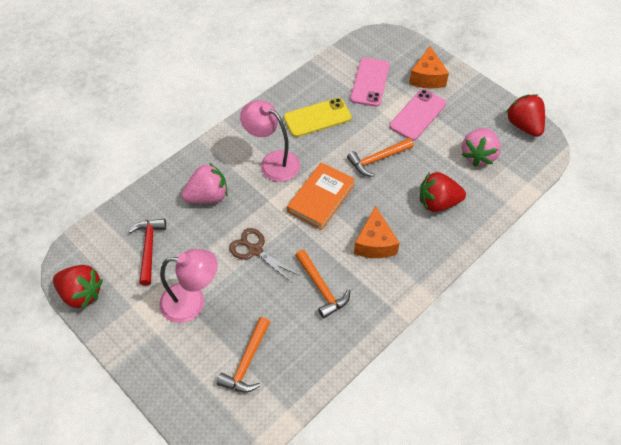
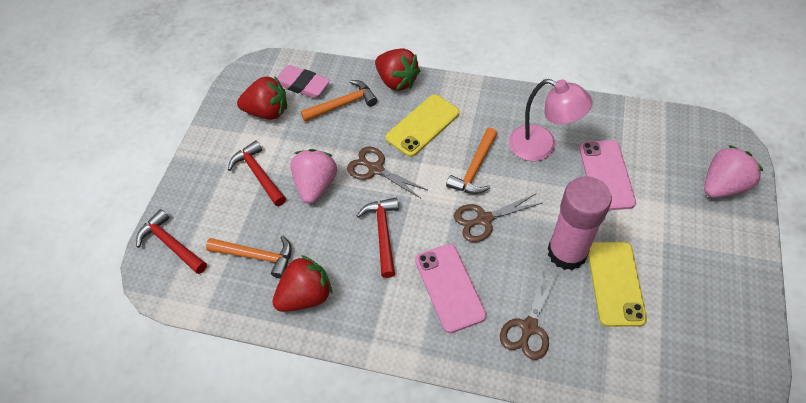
brown scissors: [229,228,300,282] = 1 -> [347,147,427,198] [454,193,542,242] [500,270,558,360] = 3
orange book: [287,162,355,230] = 1 -> none = 0
orange cheese: [354,206,400,258] [409,46,449,89] = 2 -> none = 0
pink eraser: none = 0 -> [277,65,330,98] = 1
pink glue stick: none = 0 -> [548,176,612,270] = 1
pink lamp: [159,249,218,323] [240,100,300,182] = 2 -> [509,79,593,161] = 1
red hammer: [128,218,166,286] = 1 -> [136,209,207,274] [228,140,286,206] [357,197,399,278] = 3
yellow phone: [284,98,352,137] = 1 -> [386,94,460,157] [588,242,647,327] = 2

